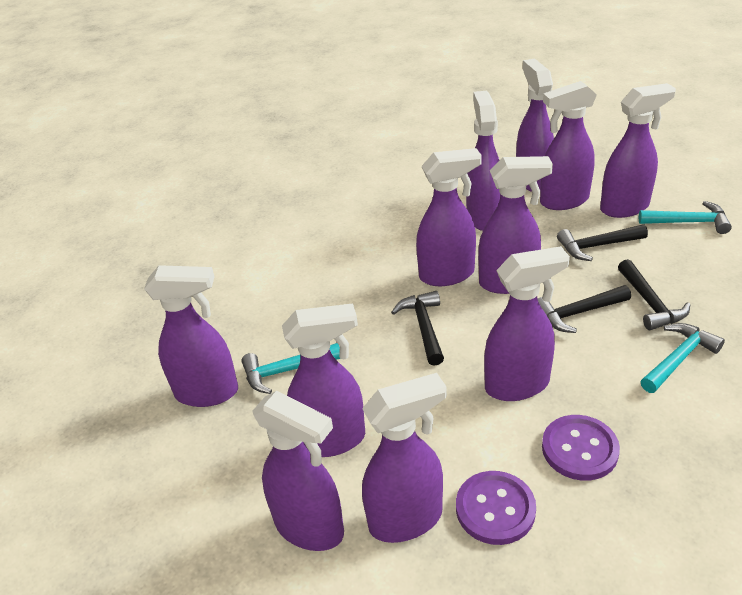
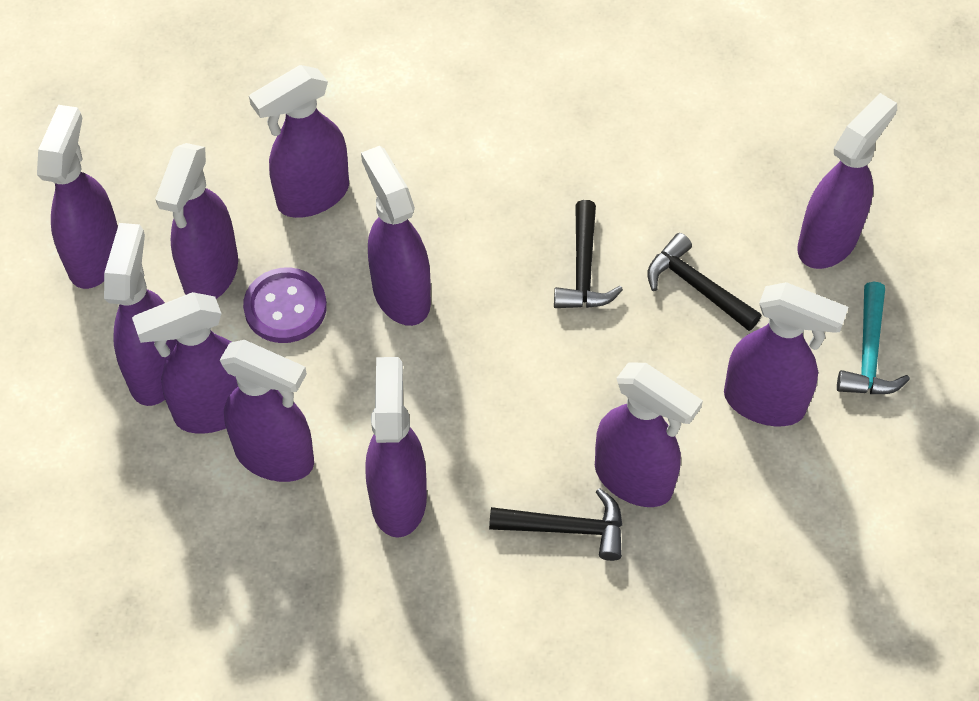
black hammer: [391,291,444,366] [538,285,631,333] [557,225,648,261] [618,259,690,330] = 4 -> [489,488,622,561] [554,200,623,308] [647,233,762,331] = 3
purple button: [456,471,536,545] [542,415,620,481] = 2 -> [243,267,327,343] = 1
turquoise hammer: [241,343,341,394] [639,201,732,234] [640,323,725,393] = 3 -> [837,282,910,394] = 1

